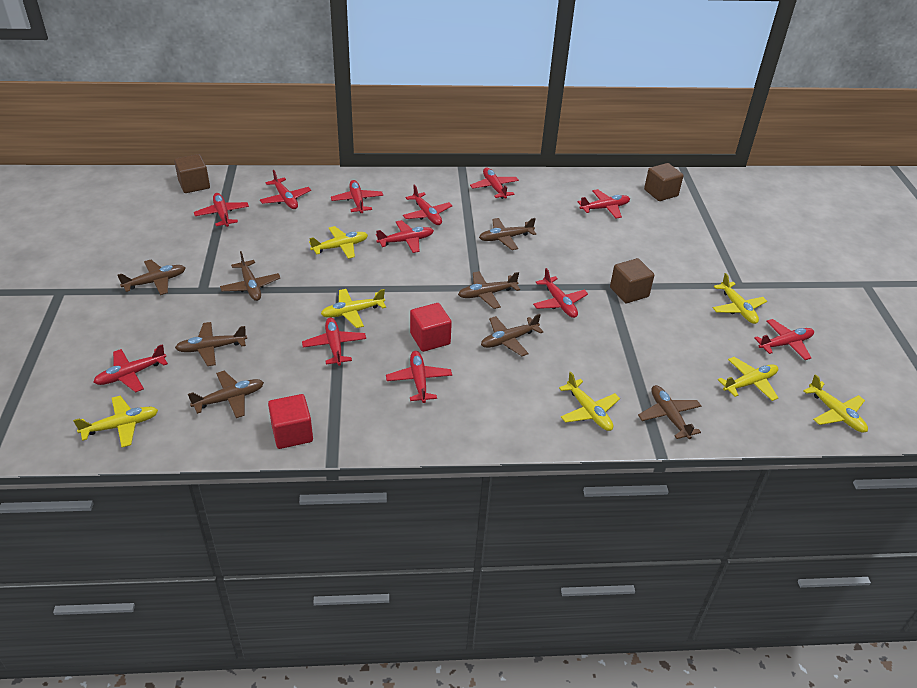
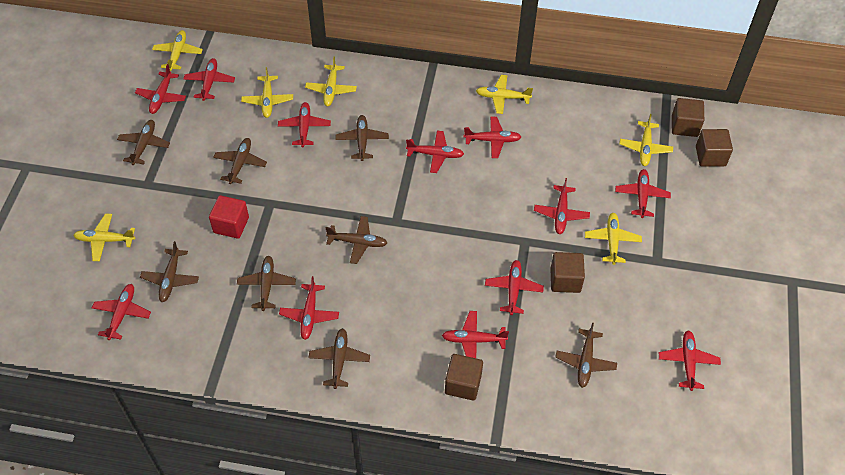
brown cube: [174,154,210,193] [610,258,654,303] [644,163,684,201] = 3 -> [445,354,483,401] [550,252,585,293] [672,98,704,137] [696,129,733,167] = 4
red cube: [268,394,313,449] [410,303,452,352] = 2 -> [209,195,249,239] = 1

